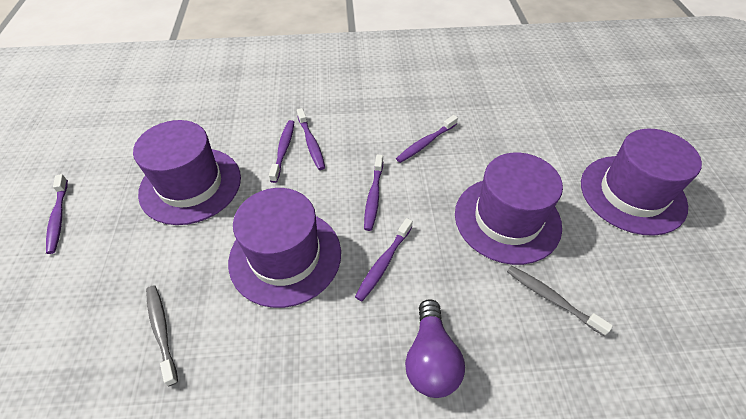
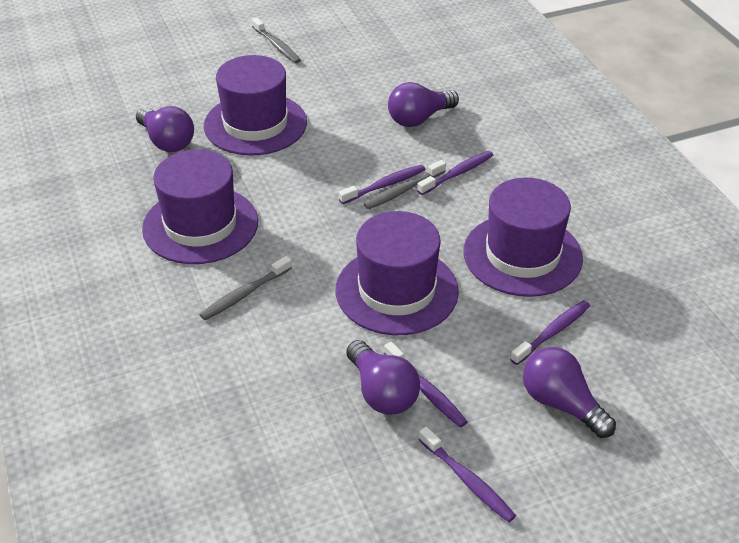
grey toothbrush: [146,285,178,386] [507,266,613,336] = 2 -> [199,256,292,320] [252,17,301,63] [364,160,446,209] = 3
purple light bulb: [405,299,465,398] = 1 -> [136,106,194,152] [346,340,420,415] [388,82,459,127] [523,347,616,438] = 4
purple toothbrush: [46,174,68,254] [269,120,294,183] [297,108,325,170] [355,218,413,301] [364,155,383,231] [396,115,458,163] = 6 -> [339,165,425,204] [384,342,468,428] [417,151,493,195] [418,427,516,522] [510,300,590,365] = 5

